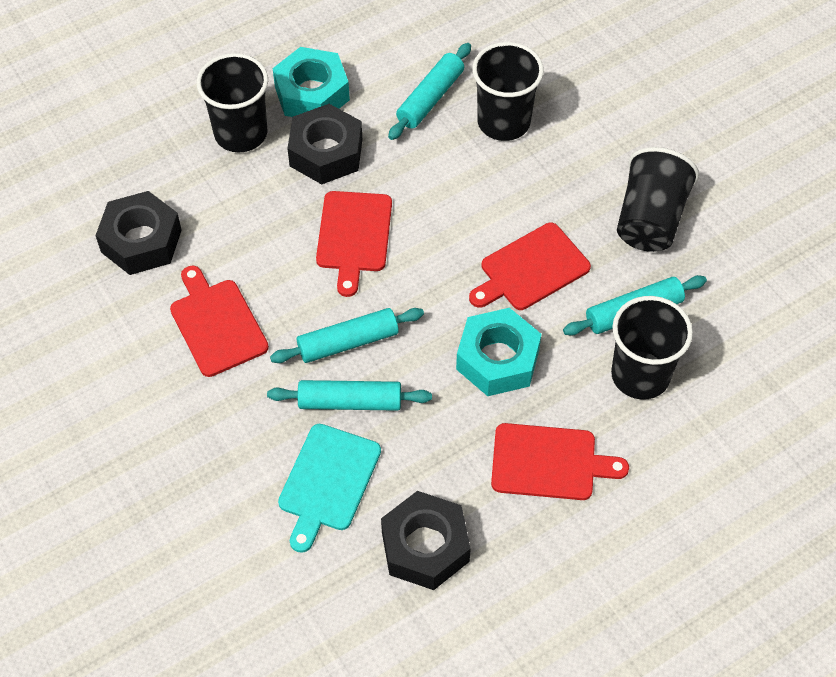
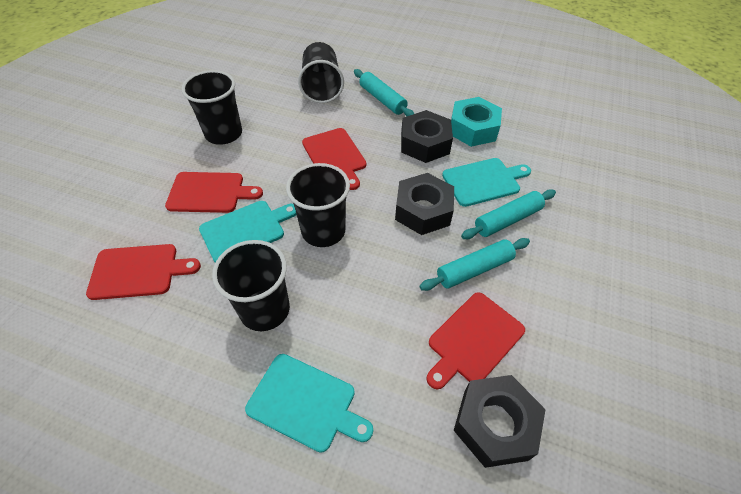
turquoise cutting board: [278,424,381,553] = 1 -> [199,201,297,262] [245,354,373,453] [442,158,531,207] = 3
turquoise nut: [273,47,350,117] [456,308,542,396] = 2 -> [451,97,502,147] = 1
turquoise rolling pin: [267,380,432,411] [270,308,424,363] [388,43,471,140] [563,275,707,336] = 4 -> [354,69,414,117] [420,238,530,291] [461,189,556,239] = 3

